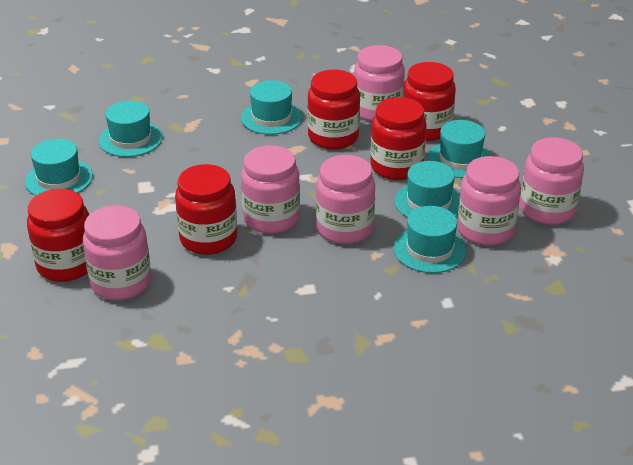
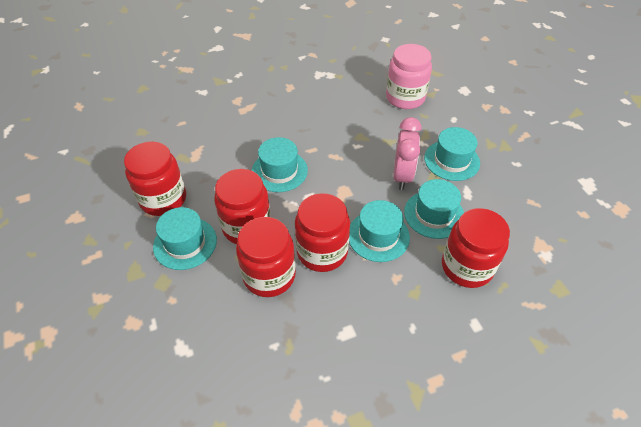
pink clock: none = 0 -> [393,117,422,190] = 1
pink jar: [83,205,151,300] [241,145,300,234] [316,155,375,244] [354,45,405,122] [457,156,521,246] [520,137,584,225] = 6 -> [386,44,432,109] = 1
turquoise hat: [25,139,93,196] [99,101,163,157] [241,80,303,135] [394,161,460,218] [394,206,466,273] [428,120,492,178] = 6 -> [153,207,217,270] [252,137,308,192] [349,200,410,262] [404,179,464,239] [424,127,480,181] = 5

